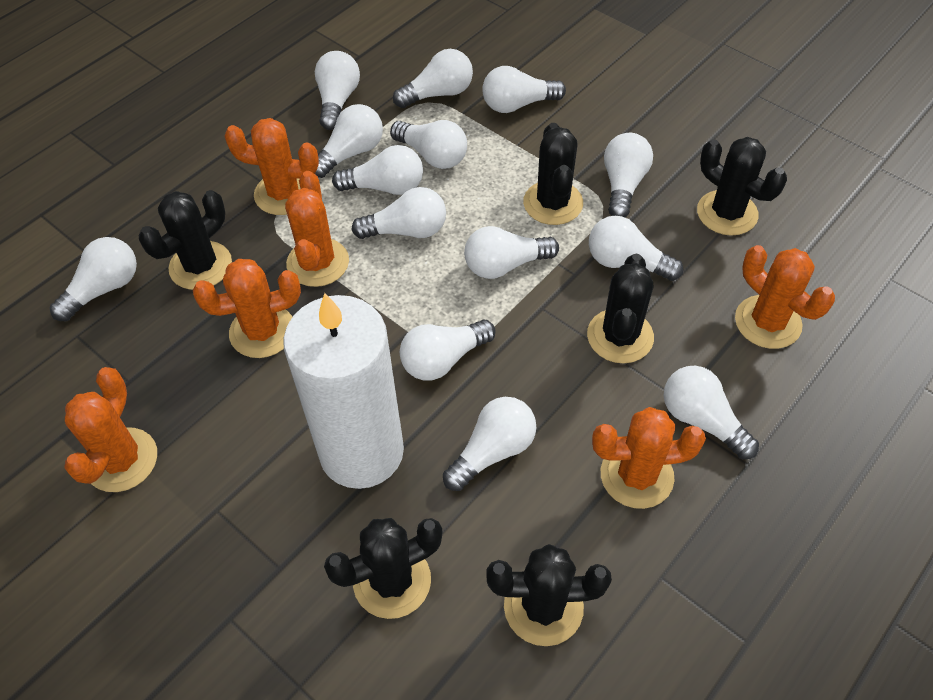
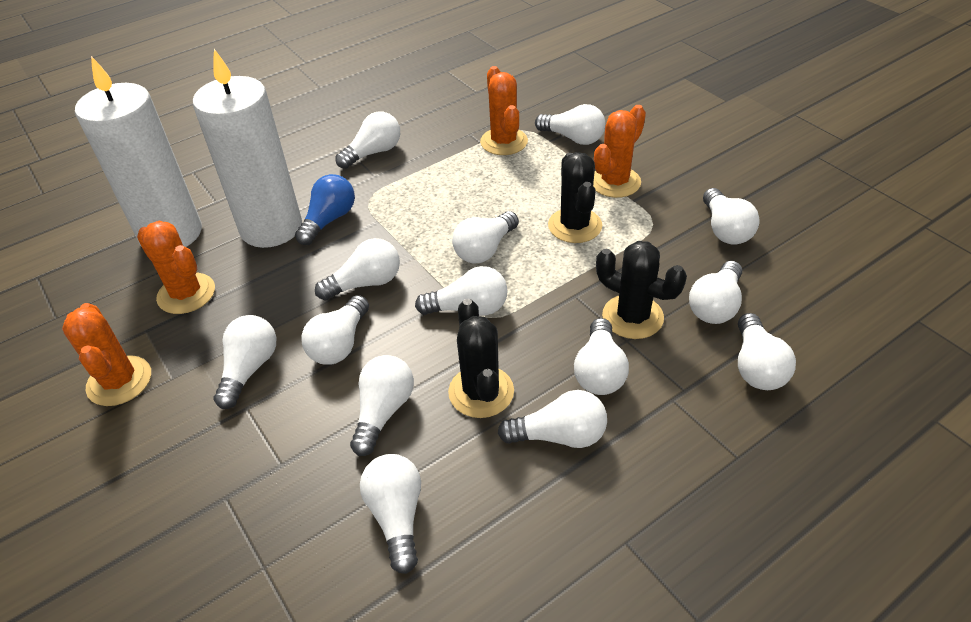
black cactus: [139,190,232,290] [324,518,443,619] [486,544,612,646] [523,123,583,225] [587,254,654,363] [697,137,787,236] = 6 -> [448,299,514,418] [548,152,602,243] [596,241,687,339] = 3
blue light bulb: none = 0 -> [295,174,355,245] = 1
orange cactus: [64,367,157,492] [193,259,301,358] [224,118,319,215] [285,171,349,287] [592,407,706,509] [735,245,835,349] = 6 -> [62,303,151,406] [137,221,215,314] [480,66,528,155] [593,105,646,198] = 4
white candle: [283,293,404,489] = 1 -> [75,56,202,247] [193,49,302,248] = 2

